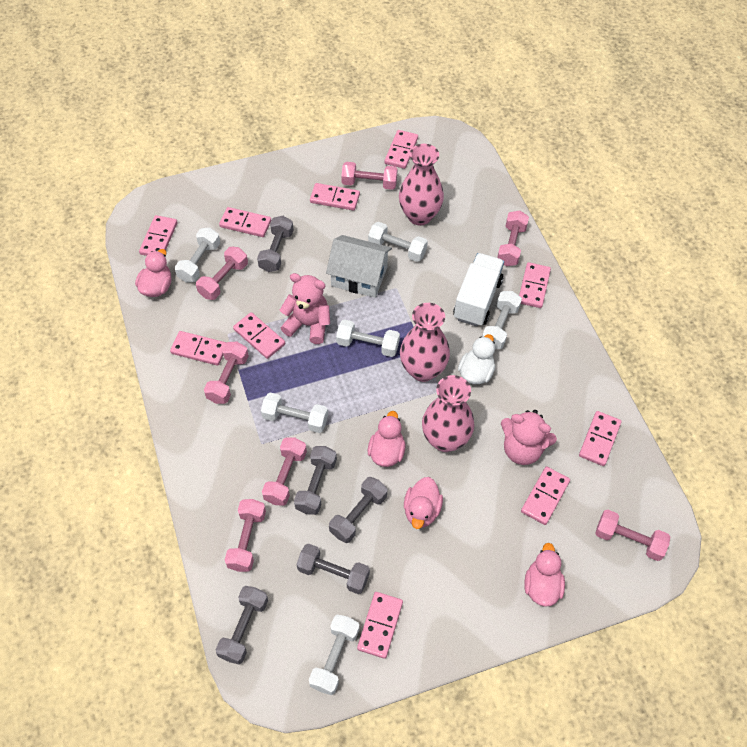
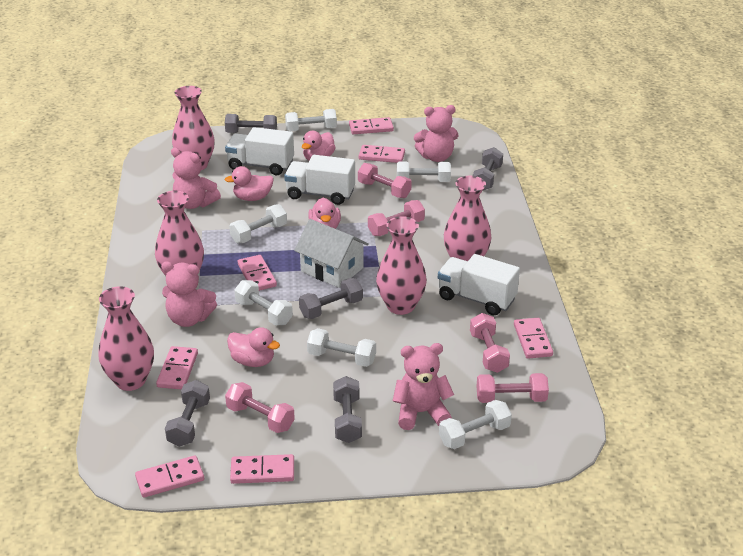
pink domino: [139,215,177,256] [170,331,226,366] [219,207,271,237] [233,312,285,359] [310,183,360,211] [357,592,403,659] [384,130,418,169] [519,262,551,308] [521,466,570,525] [579,411,622,466] = 10 -> [135,455,204,498] [156,346,198,389] [230,454,294,484] [238,255,277,291] [349,117,394,134] [359,145,405,163] [514,318,553,359] = 7
pink dumbbell: [196,247,248,300] [204,342,249,404] [225,499,266,572] [262,437,307,506] [341,162,398,190] [497,210,529,266] [595,510,670,561] = 7 -> [225,382,295,433] [358,163,412,198] [368,200,425,236] [470,313,510,373] [476,373,549,403] = 5
pink teddy bear: [280,273,330,344] [501,410,557,465] = 2 -> [161,261,217,327] [171,147,221,209] [393,343,454,430] [414,105,459,162] = 4
pink vase: [399,144,444,225] [400,303,450,382] [422,375,474,452] = 3 -> [98,286,154,391] [155,191,204,276] [172,86,215,170] [376,216,427,315] [444,176,492,261] = 5
white duck: [458,334,495,384] = 1 -> none = 0
white truck: [453,253,504,327] = 1 -> [225,127,294,175] [284,155,355,205] [438,254,520,315] = 3

